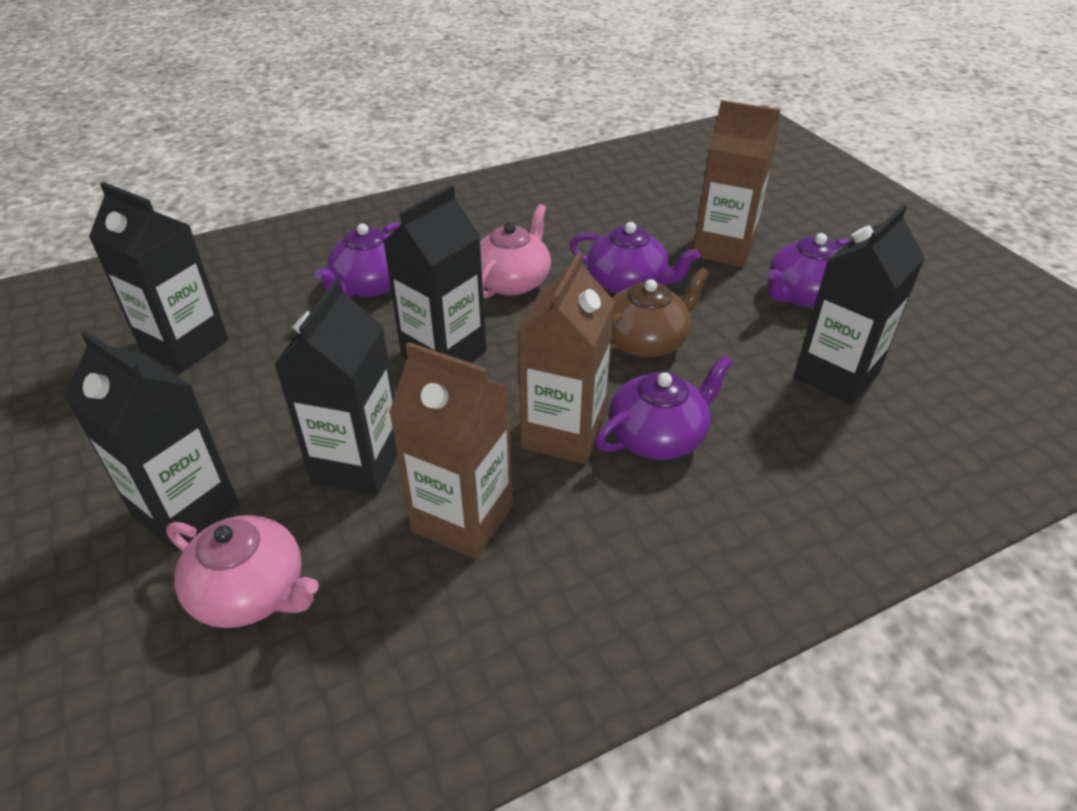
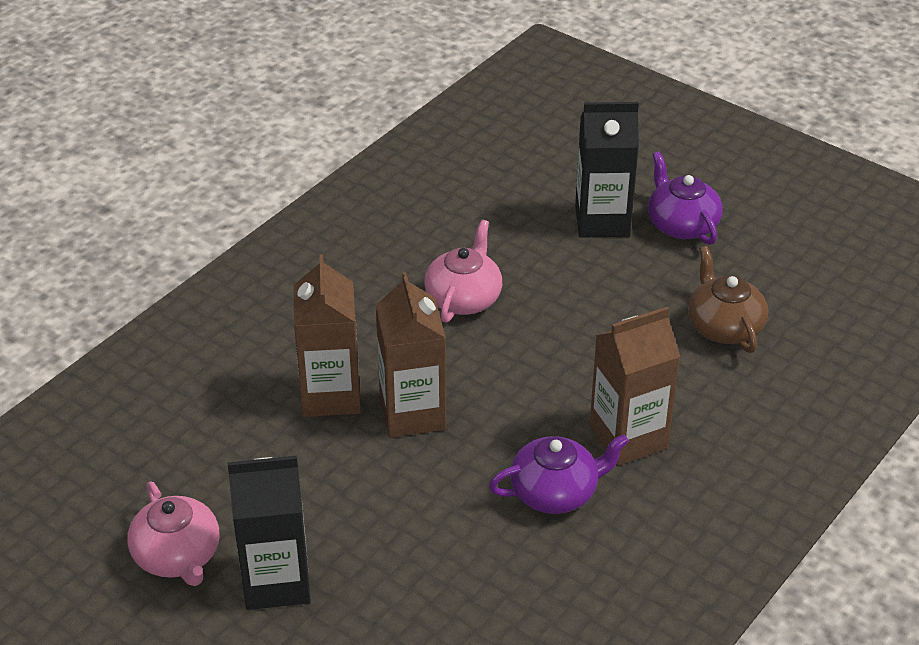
black carton: [65,330,239,552] [89,182,228,372] [274,279,398,496] [383,185,486,363] [794,204,925,405] = 5 -> [228,456,311,610] [575,102,639,238] = 2
purple teapot: [315,223,401,297] [570,222,700,294] [596,356,733,460] [767,233,850,308] = 4 -> [489,434,629,514] [648,151,723,245] = 2

